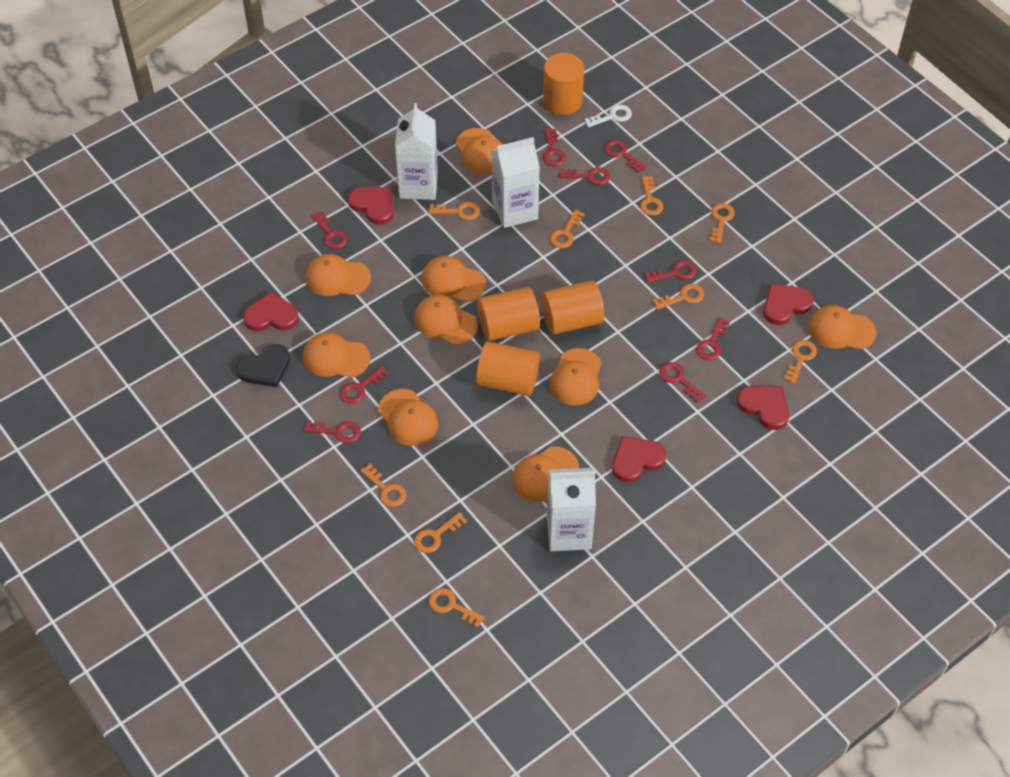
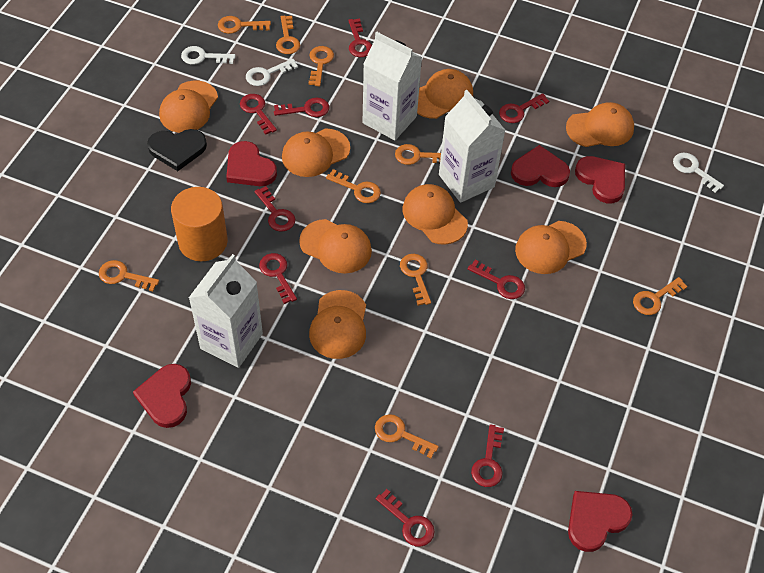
orange cap: [303,332,370,378] [305,254,371,296] [378,389,438,446] [414,295,478,345] [422,256,486,302] [456,128,502,174] [512,446,579,502] [549,348,602,406] [808,305,876,350] = 9 -> [159,81,218,133] [282,128,350,177] [299,219,372,273] [309,290,366,359] [403,184,468,245] [417,69,473,119] [515,221,587,274] [566,102,634,147] = 8
orange cylinder: [476,342,540,396] [477,287,540,341] [541,281,604,335] [543,53,584,115] = 4 -> [171,187,228,261] = 1
white key: [584,105,632,128] = 1 -> [181,46,236,65] [246,59,298,86] [673,153,724,193] = 3

